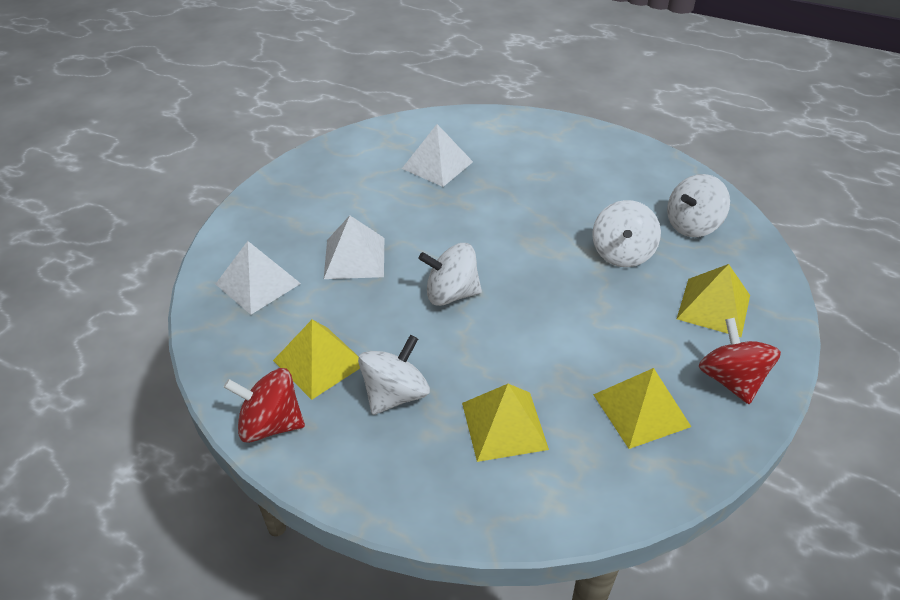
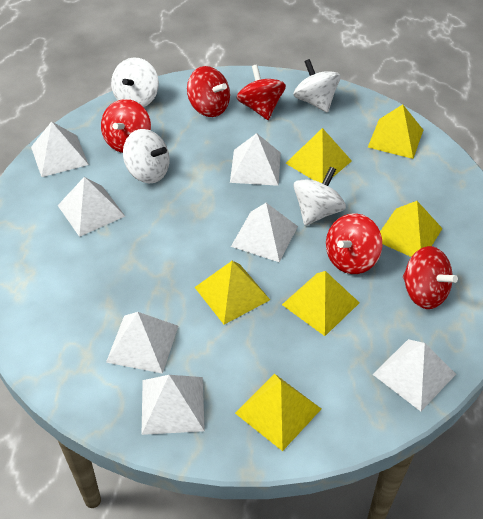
red spinning top: [224,368,305,443] [699,318,781,404] = 2 -> [101,99,151,153] [187,66,230,117] [237,65,286,120] [326,213,382,274] [403,246,458,309] = 5
white pyramid: [216,241,301,314] [324,216,384,279] [402,124,473,187] = 3 -> [31,121,89,177] [58,177,125,237] [106,312,178,374] [142,375,205,435] [230,133,281,186] [231,203,298,262] [373,339,456,411] = 7
yellow pyramid: [273,320,360,400] [462,384,549,462] [593,368,691,449] [677,264,750,337] = 4 -> [195,261,270,325] [235,374,321,451] [282,271,360,336] [286,128,352,183] [368,104,423,159] [380,201,443,257] = 6

